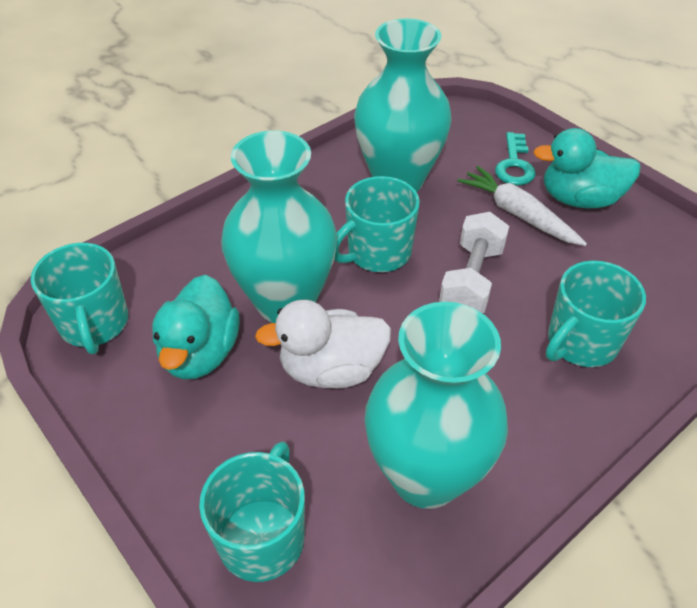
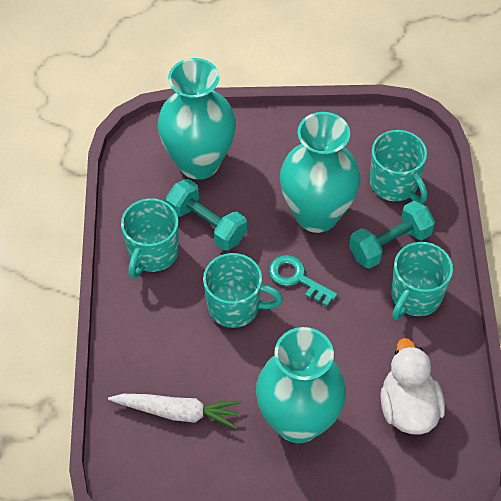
turquoise duck: [152,275,240,380] [533,128,641,209] = 2 -> none = 0
turquoise dumbbell: none = 0 -> [166,179,247,251] [349,201,435,269] = 2
white dumbbell: [439,212,509,313] = 1 -> none = 0

